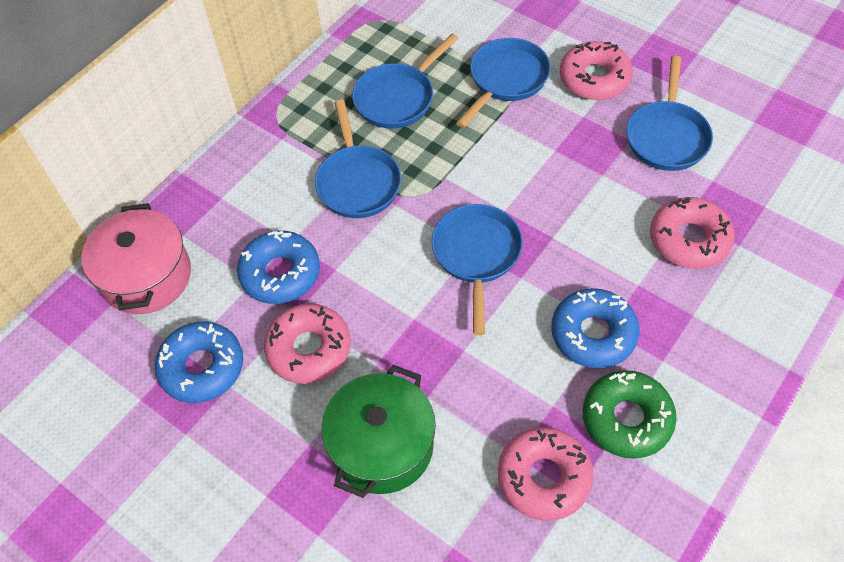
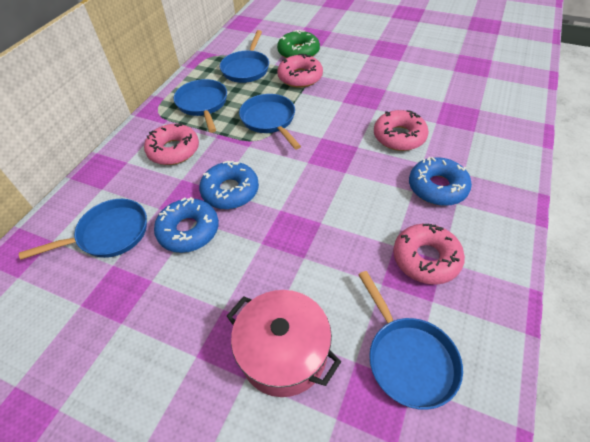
green pot: [321,365,436,498] = 1 -> none = 0

